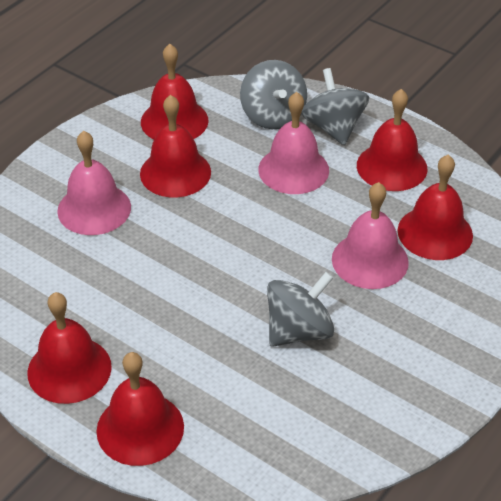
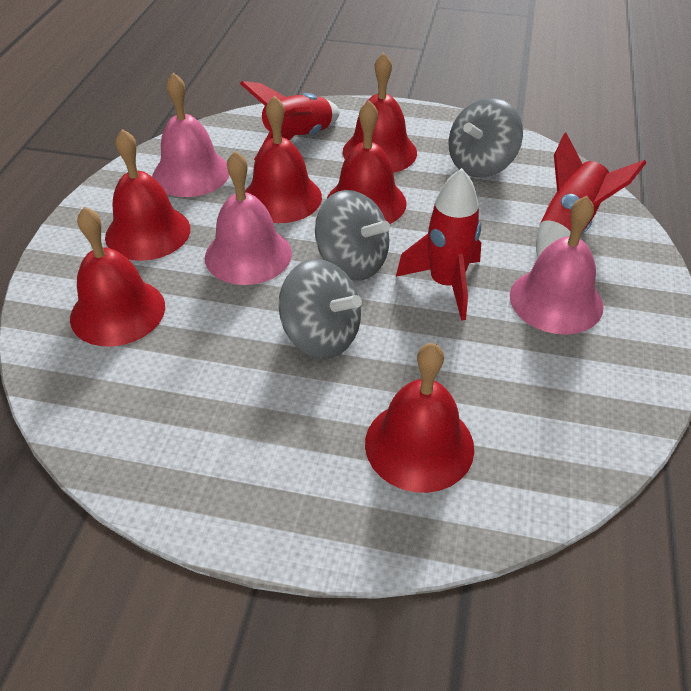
red rocket: none = 0 -> [240,81,340,160] [396,168,481,321] [536,132,646,257] = 3

